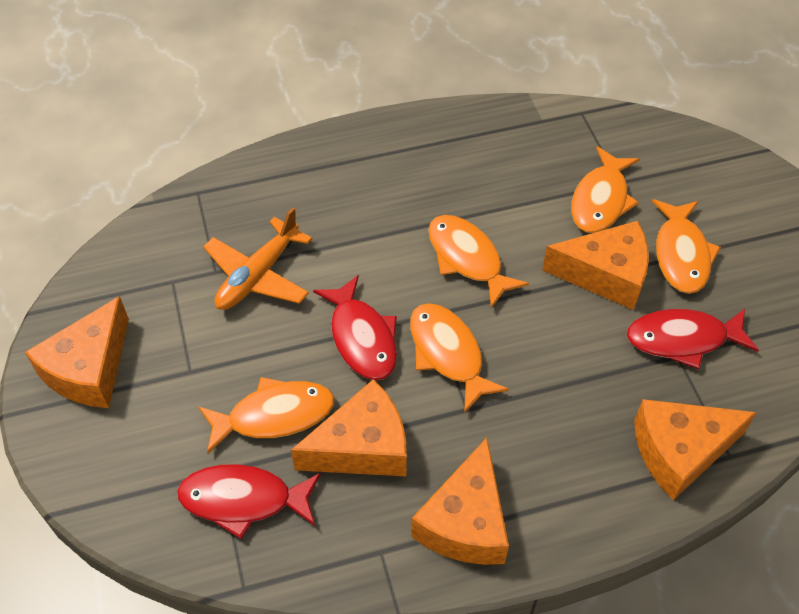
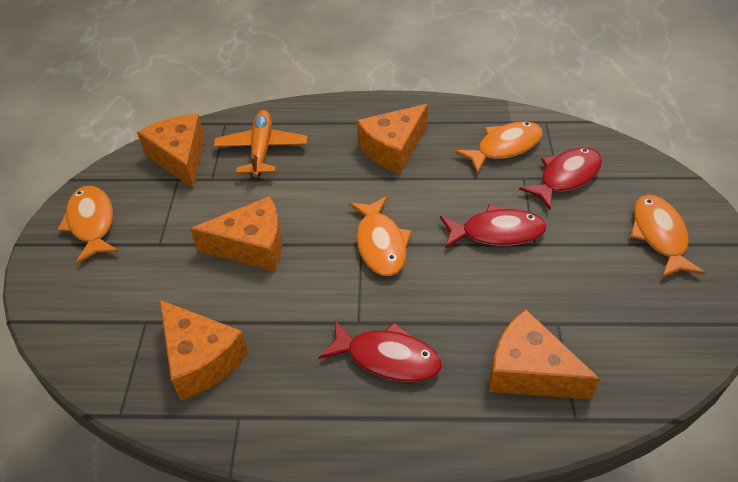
orange fish: [199,377,334,454] [410,303,509,413] [428,215,529,308] [571,146,640,233] [652,199,721,294] = 5 -> [57,186,119,264] [349,196,412,276] [455,121,543,174] [630,195,705,278] = 4

